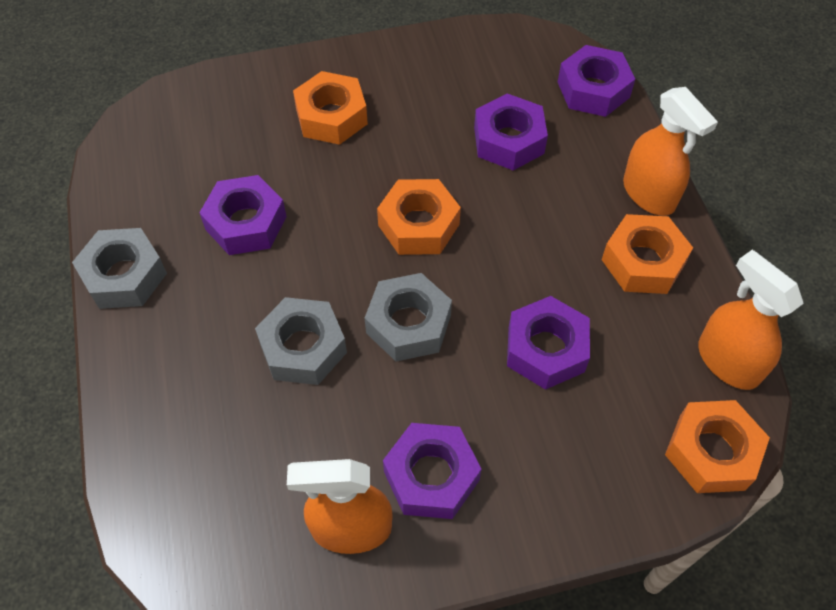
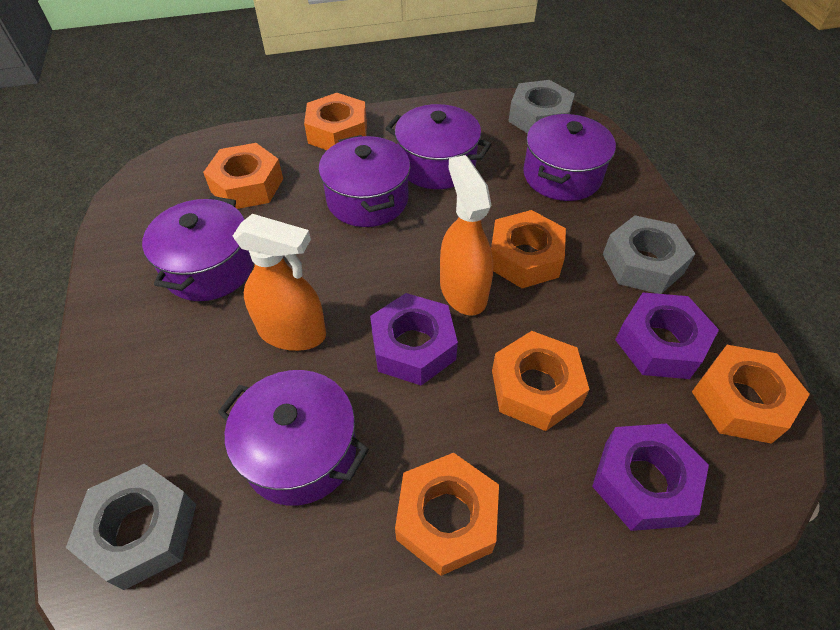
orange nut: [293,71,368,145] [377,179,461,255] [602,214,693,294] [665,400,770,493] = 4 -> [203,143,283,209] [304,93,367,150] [395,453,499,576] [491,210,566,288] [492,331,590,431] [692,345,810,444] = 6
orange spray bottle: [287,459,393,554] [623,87,718,216] [698,250,804,390] = 3 -> [233,214,326,351] [440,155,493,316] = 2
purple nut: [199,175,287,255] [383,423,481,519] [474,93,548,170] [507,296,590,390] [558,45,635,117] = 5 -> [370,293,458,386] [592,423,709,531] [615,293,719,379] = 3
purple pot: none = 0 -> [142,196,254,301] [218,370,369,506] [318,135,410,227] [385,104,492,189] [523,114,616,201] = 5

